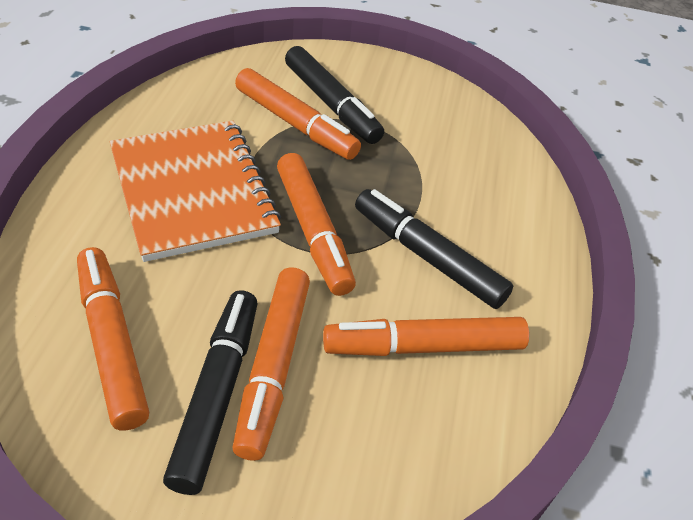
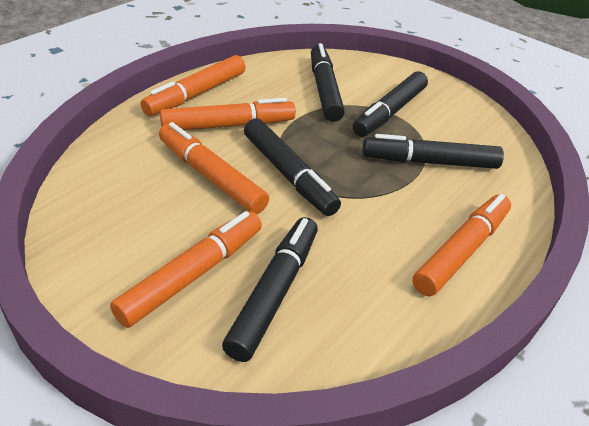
black marker: [163,290,258,495] [285,46,384,144] [355,189,513,309] = 3 -> [222,217,318,362] [244,118,341,216] [311,43,345,122] [353,71,428,137] [363,134,504,169] = 5
orange notebook: [110,120,281,262] = 1 -> none = 0

